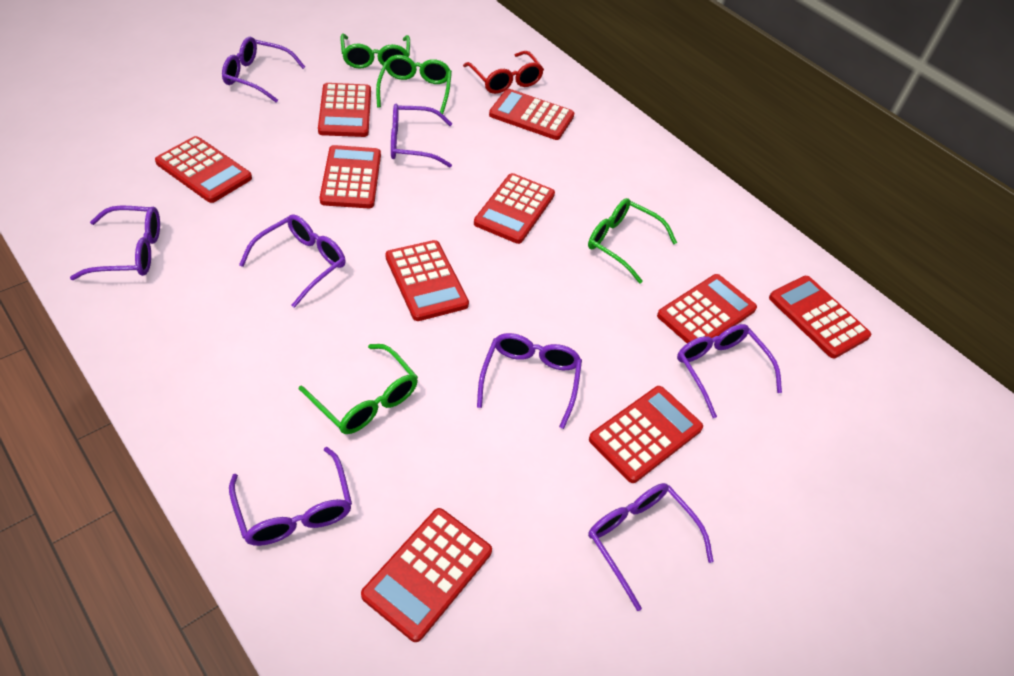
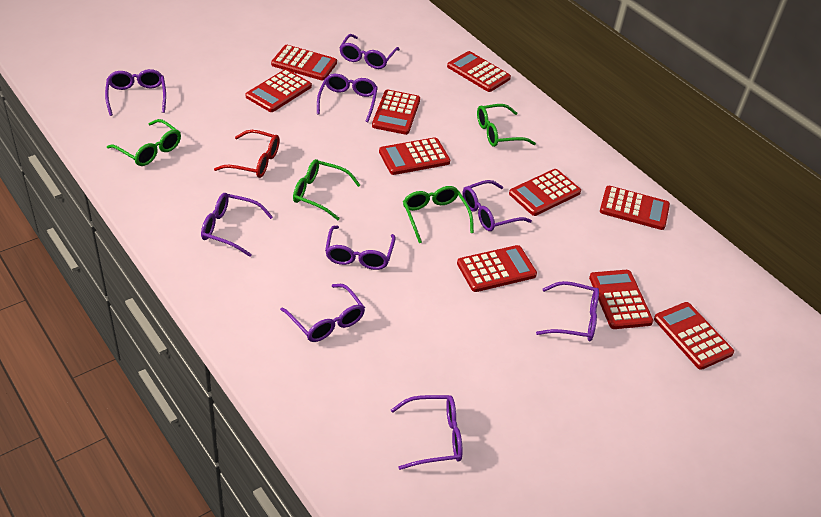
purple glasses: [70,205,160,280] [222,37,305,103] [229,447,352,546] [239,214,346,308] [391,104,452,168] [477,333,582,429] [588,483,714,611] [677,324,782,418] = 8 -> [105,69,166,116] [201,193,273,257] [280,284,365,342] [317,74,378,122] [325,225,396,270] [339,34,400,69] [391,395,463,470] [463,180,532,231] [536,281,599,341] = 9

